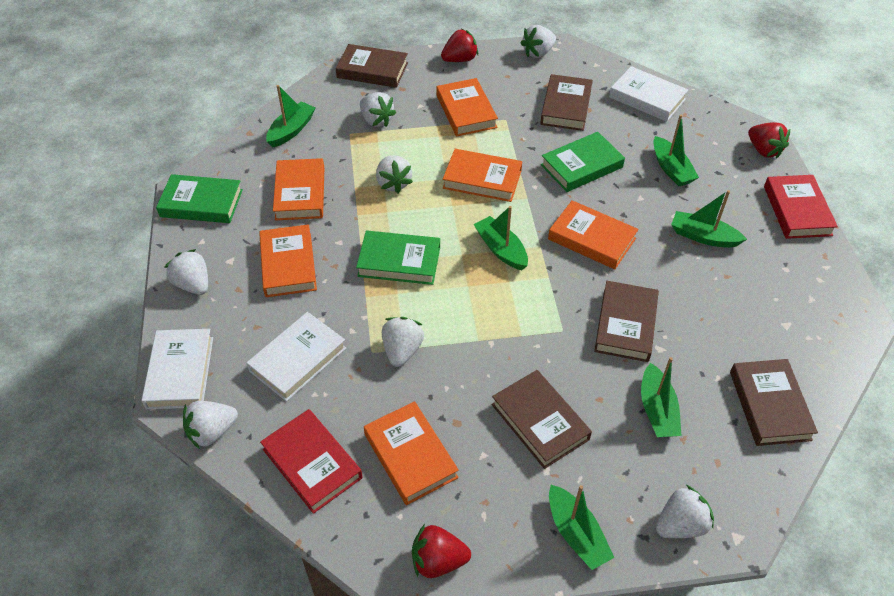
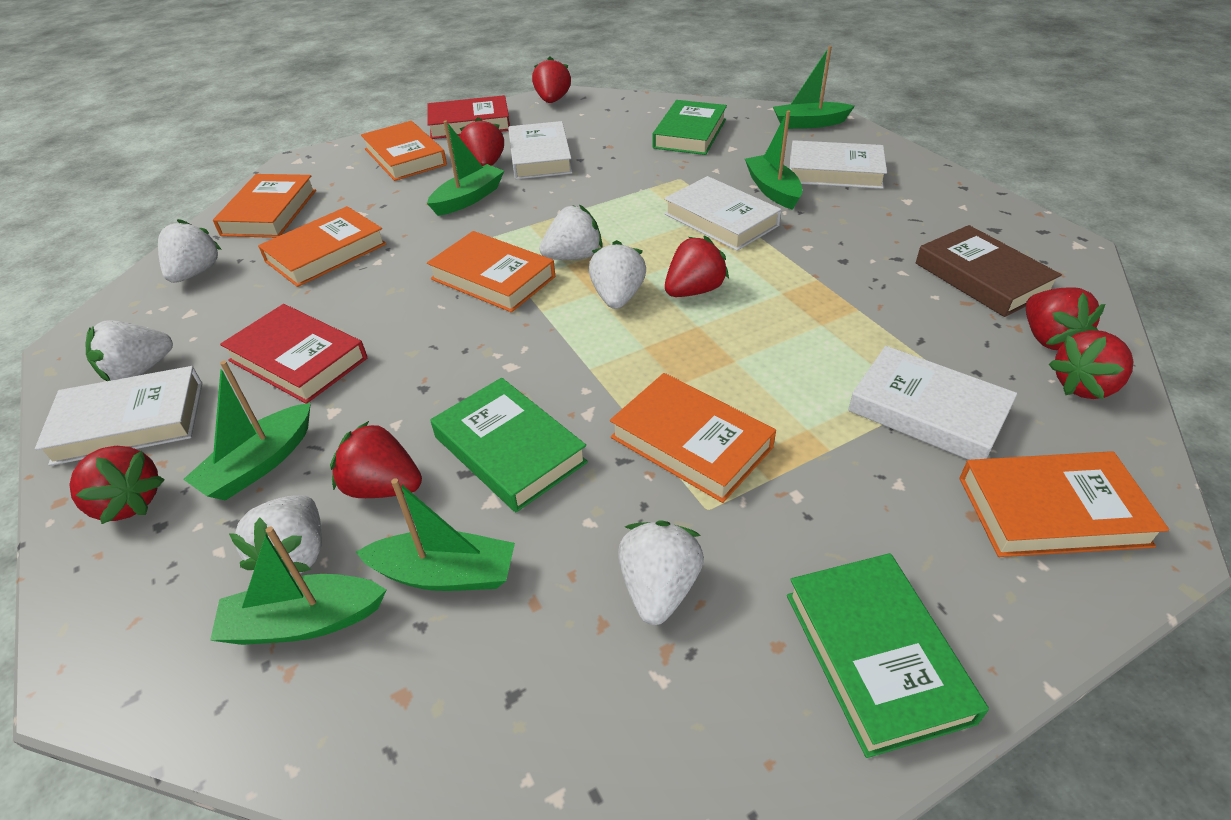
brown book: [336,44,408,88] [492,370,592,469] [540,74,593,131] [594,281,659,362] [730,359,818,446] = 5 -> [916,225,1062,317] = 1
red strawberry: [412,524,471,578] [441,29,478,62] [748,122,790,159] = 3 -> [69,446,165,524] [330,421,422,498] [460,117,504,166] [532,57,571,103] [665,236,729,297] [1026,288,1105,350] [1049,330,1133,399] = 7
white book: [141,329,213,409] [247,312,346,402] [609,66,688,122] = 3 -> [35,366,202,466] [508,121,573,179] [664,176,782,251] [790,140,887,189] [848,346,1018,460] = 5
white strawberry: [165,249,208,295] [183,401,238,449] [360,92,396,127] [376,155,413,193] [382,317,424,367] [521,25,556,58] [656,485,714,538] = 7 -> [86,320,173,381] [158,219,222,283] [229,495,322,576] [539,205,603,260] [589,240,646,309] [618,521,704,625] = 6

